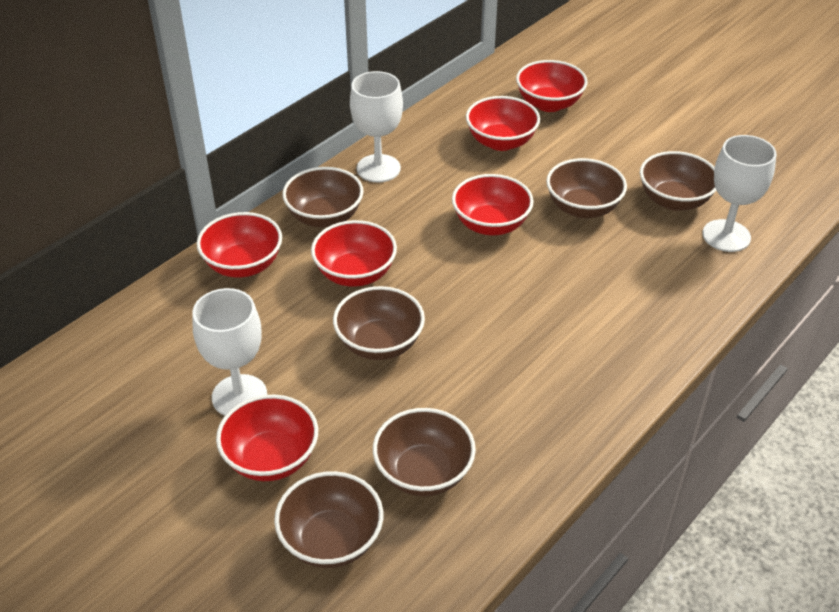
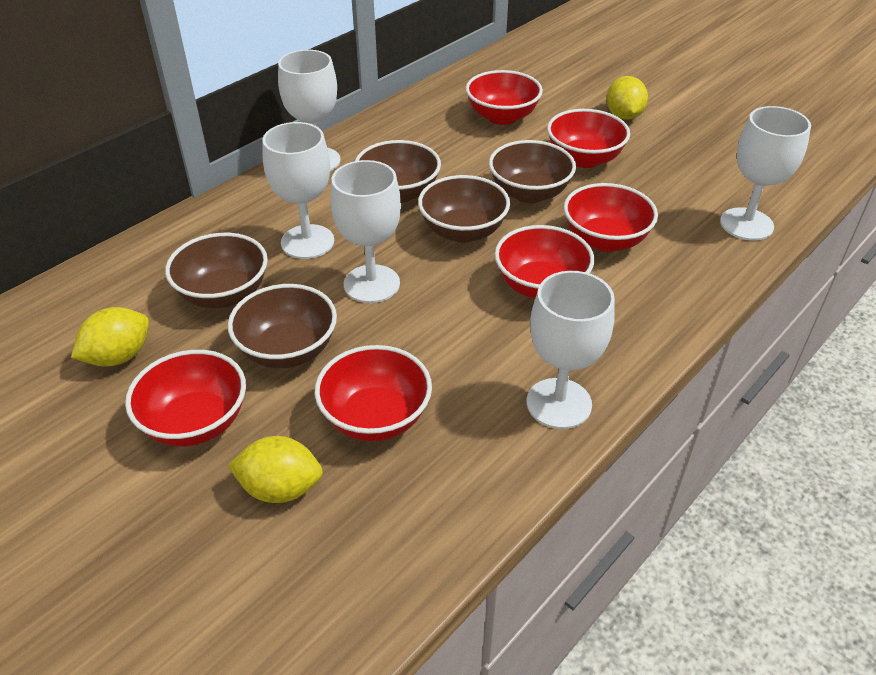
brown bowl: [274,471,383,568] [282,167,364,228] [333,286,425,360] [373,408,476,496] [546,158,627,218] [640,151,717,211] = 6 -> [165,233,268,308] [228,284,337,368] [355,140,441,203] [418,175,510,243] [489,140,576,203] = 5
white goblet: [193,288,267,416] [350,71,403,182] [702,135,776,252] = 3 -> [262,122,334,259] [278,50,341,171] [330,160,401,303] [527,271,615,429] [720,106,811,241] = 5
yellow lemon: none = 0 -> [71,307,149,367] [228,436,323,503] [606,76,648,120] = 3

